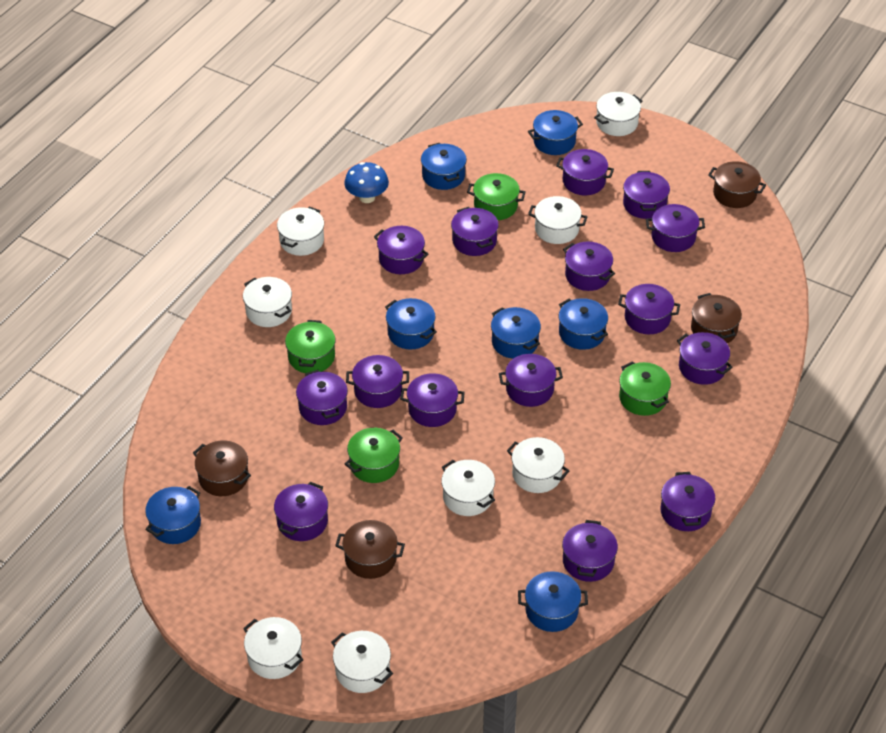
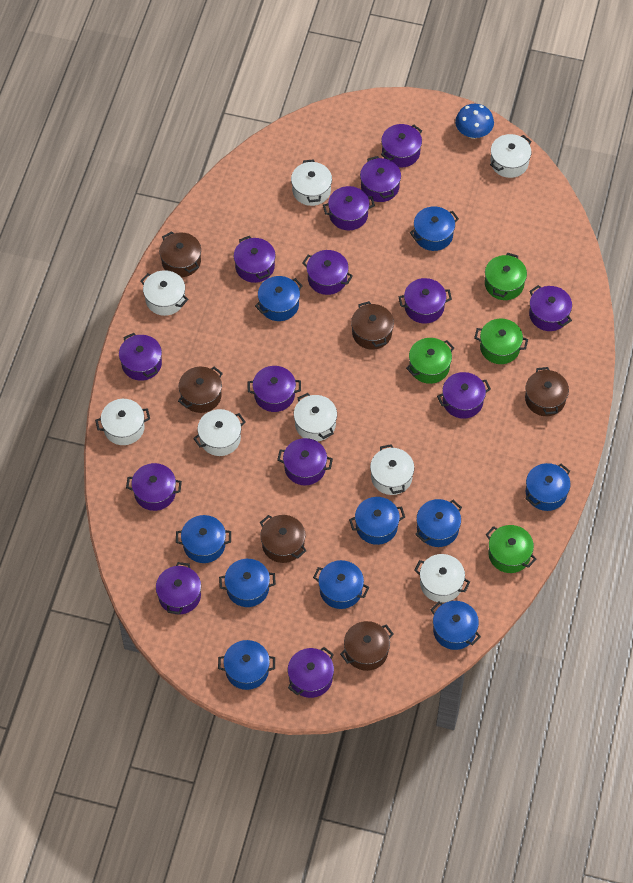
blue pot: [145,486,201,544] [385,298,437,350] [421,143,467,190] [491,307,541,359] [518,571,588,632] [528,110,583,155] [559,298,608,350] = 7 -> [176,515,231,563] [218,640,275,690] [219,559,276,607] [255,276,303,321] [313,560,369,609] [349,497,405,545] [410,206,459,251] [415,499,462,547] [430,601,481,650] [526,463,570,511] = 10
brown pot: [193,441,251,496] [335,520,405,579] [691,293,742,344] [708,161,766,208] = 4 -> [159,231,201,277] [178,367,223,413] [260,515,306,563] [340,621,393,671] [351,301,394,350] [525,367,569,416] = 6
purple pot: [274,482,328,541] [296,370,348,425] [346,355,409,408] [374,226,428,274] [400,373,465,427] [451,207,499,256] [499,354,563,407] [556,149,614,195] [562,520,618,582] [563,241,615,291] [618,284,680,334] [623,171,670,219] [646,204,705,252] [661,472,715,531] [677,332,733,385] = 15 -> [119,333,162,381] [126,463,182,511] [156,562,201,615] [234,236,276,283] [248,366,301,412] [277,438,333,485] [288,647,334,698] [302,250,353,295] [323,186,375,230] [360,156,401,202] [381,124,422,167] [399,278,452,324] [437,372,491,419] [529,285,572,331] = 14

